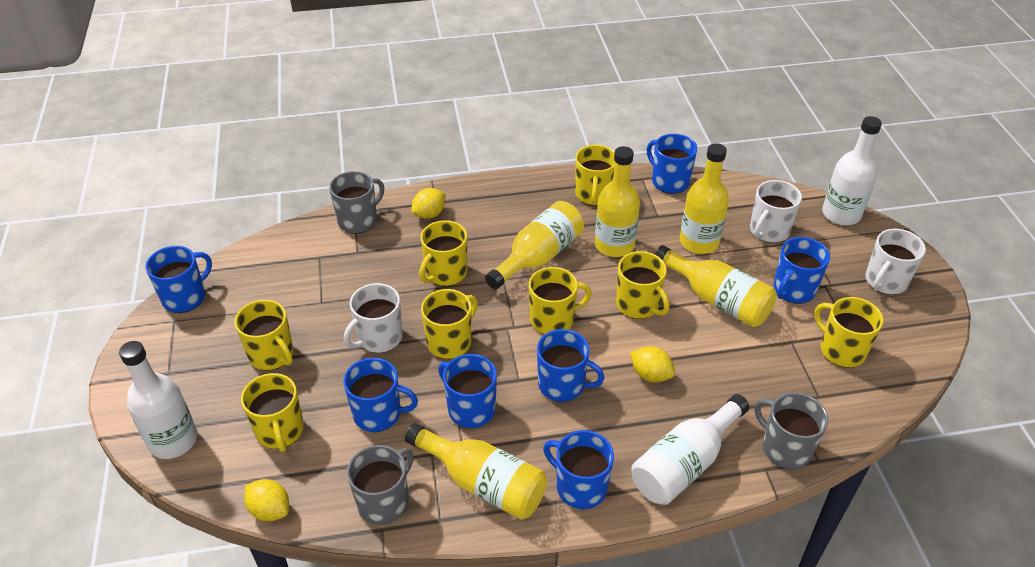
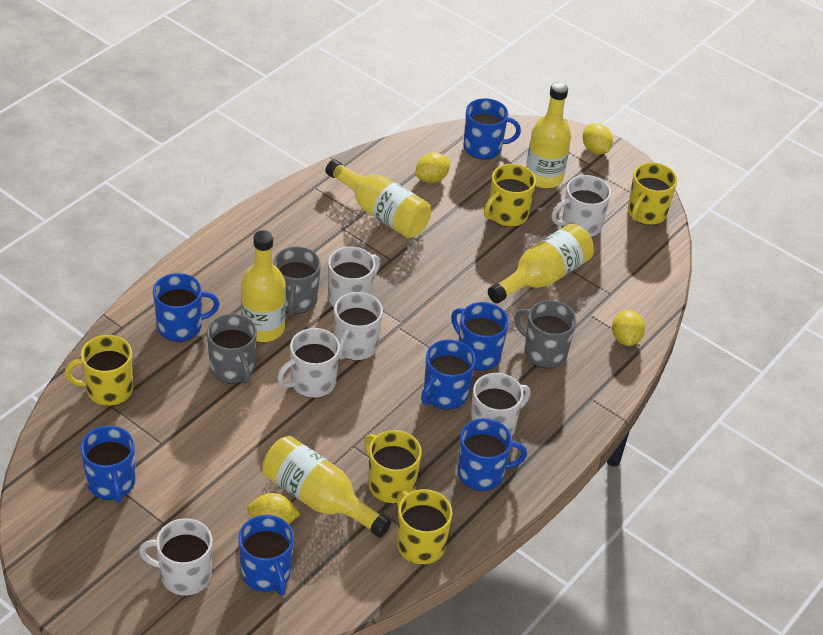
white bottle: [119,341,197,459] [631,394,749,505] [822,116,882,225] = 3 -> none = 0
white mug: [344,283,403,353] [750,180,802,243] [865,229,926,295] = 3 -> [139,518,213,596] [277,328,340,398] [328,246,380,307] [334,292,383,361] [470,373,531,436] [551,175,611,237] = 6
yellow lemon: [244,479,289,521] [411,188,445,219] [630,346,675,383] = 3 -> [247,493,300,524] [415,152,450,183] [583,123,613,154] [612,310,645,346] = 4
yellow mug: [235,300,293,371] [241,373,304,452] [419,220,467,286] [421,289,478,359] [529,267,592,334] [575,145,615,206] [616,251,669,319] [814,297,883,368] = 8 -> [65,335,133,406] [364,430,422,503] [397,489,453,565] [484,164,536,227] [628,162,677,225] = 5

